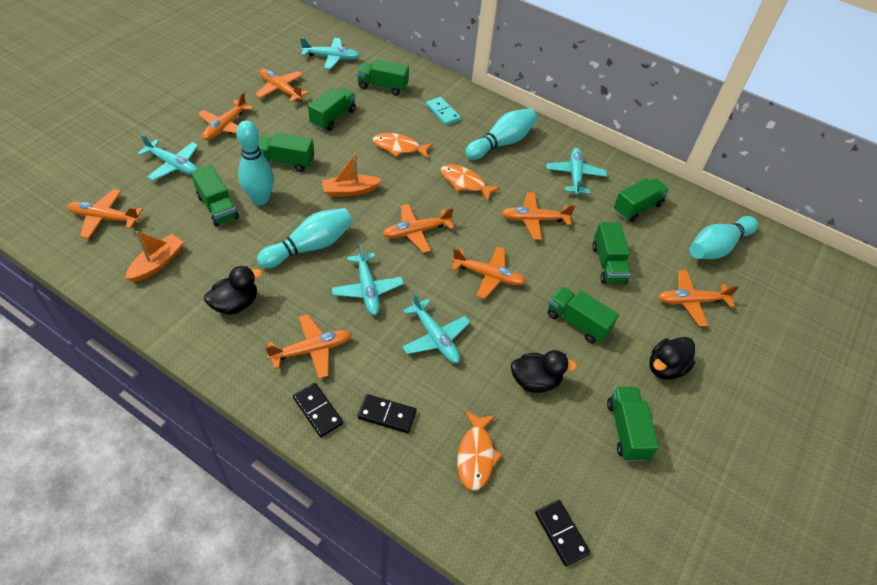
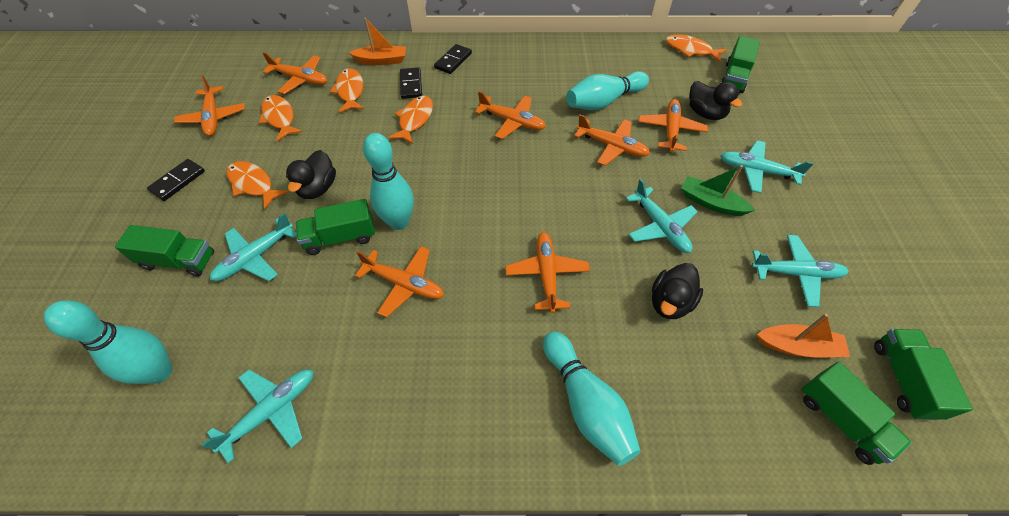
green boat: none = 0 -> [681,165,755,216] = 1
green truck: [191,165,239,226] [258,133,314,172] [308,87,356,131] [357,59,409,95] [548,286,619,343] [592,222,631,284] [607,387,659,461] [614,178,669,222] = 8 -> [115,225,214,277] [296,199,375,255] [720,36,760,93] [801,362,912,465] [874,329,973,420] = 5
orange fish: [373,133,433,159] [441,164,500,201] [457,411,502,491] = 3 -> [226,161,288,210] [259,95,303,141] [330,68,364,113] [388,96,433,144] [666,34,727,62] = 5
orange plane: [67,189,143,239] [198,92,254,140] [255,69,309,102] [265,314,352,379] [382,204,454,253] [451,247,526,299] [501,192,575,240] [658,270,739,326] = 8 -> [174,75,245,136] [263,52,327,94] [355,246,444,317] [475,91,546,139] [505,232,590,313] [574,115,650,166] [638,99,708,152] = 7
turquoise domino: [426,97,461,126] = 1 -> none = 0

